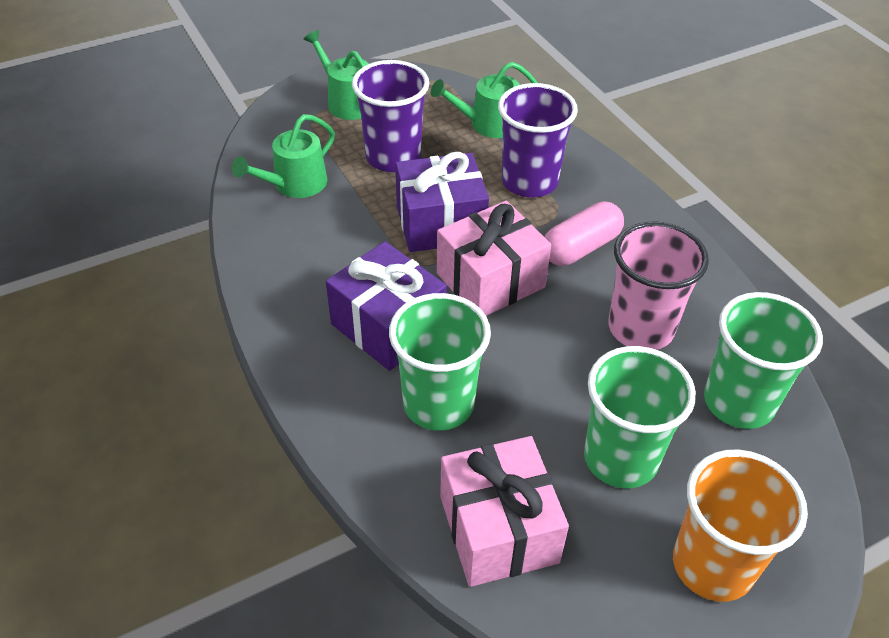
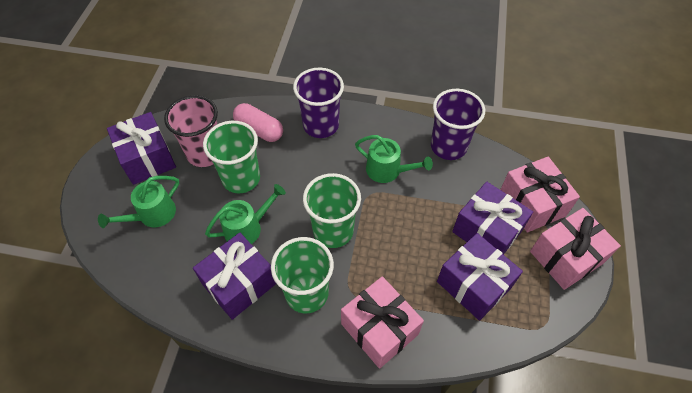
orange cup: [673,449,808,602] = 1 -> none = 0
pink gift: [437,201,551,316] [440,436,569,587] = 2 -> [341,276,424,369] [500,157,580,233] [530,208,621,290] = 3
purple gift: [326,241,447,371] [395,152,489,252] = 2 -> [107,112,176,185] [193,232,276,320] [437,233,523,321] [452,182,533,255] = 4

